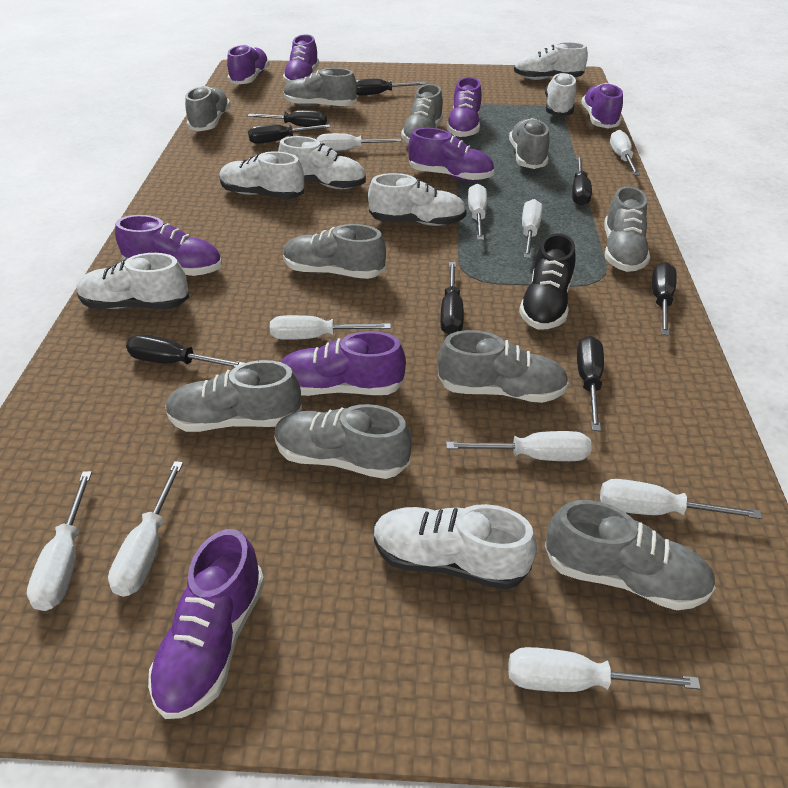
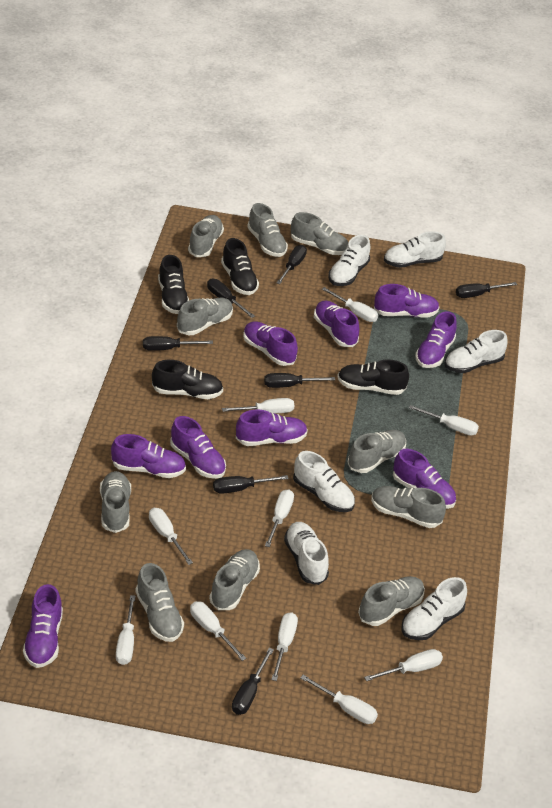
black screwdriver: [126,335,243,367] [248,110,327,127] [248,124,331,144] [356,79,426,95] [440,262,464,335] [572,156,592,206] [577,336,604,431] [652,262,677,336] = 8 -> [143,336,213,351] [207,279,255,318] [213,475,289,494] [232,648,274,715] [264,373,335,388] [276,245,307,284] [456,282,517,298] = 7
black shoe: [519,233,575,329] = 1 -> [152,360,223,399] [158,255,189,314] [221,238,259,295] [337,359,409,395] = 4
purple shoe: [115,215,222,276] [148,529,265,719] [227,44,270,85] [280,331,406,396] [283,34,319,84] [408,128,494,181] [446,77,482,138] [581,83,623,129] = 8 -> [23,584,63,668] [111,434,186,478] [170,416,226,479] [236,410,308,446] [243,321,298,366] [314,301,359,347] [374,284,439,318] [393,449,456,509] [415,311,457,368] = 9
white shoe: [76,253,189,309] [219,151,304,199] [278,136,366,189] [368,173,467,226] [374,504,537,590] [514,42,588,80] [545,72,576,116] = 7 -> [284,522,329,585] [293,451,355,512] [328,235,370,286] [384,231,446,268] [401,577,467,640] [444,330,508,373] = 6

